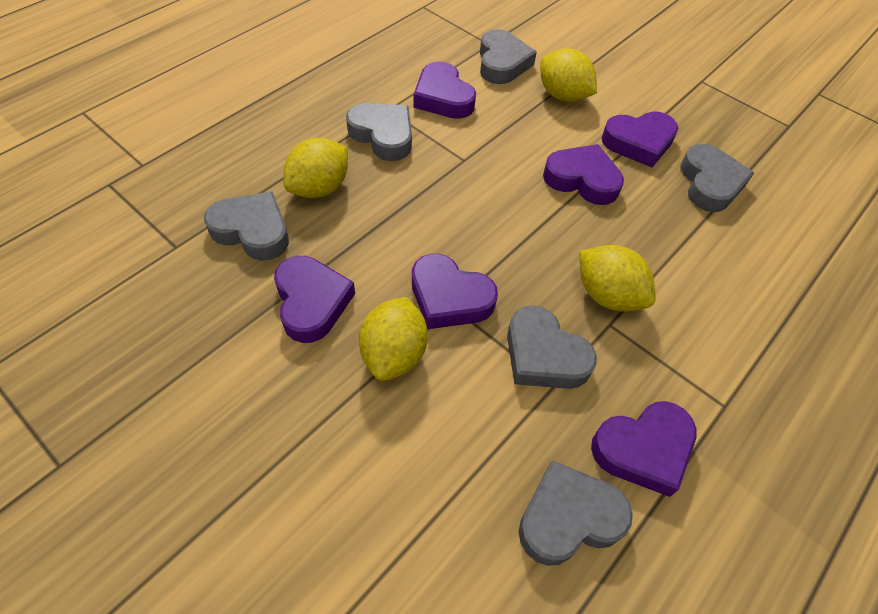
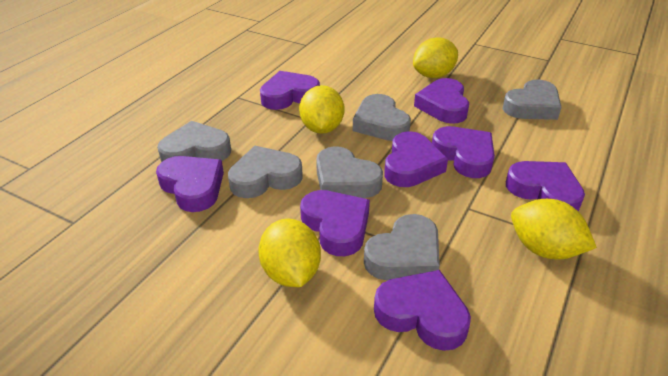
purple heart: [274,256,355,343] [412,254,498,329] [413,61,476,119] [543,144,624,205] [591,401,697,497] [601,111,678,167] = 6 -> [156,156,224,212] [260,71,320,110] [300,190,370,256] [374,270,471,351] [384,131,448,187] [414,78,469,124] [432,126,495,178] [506,161,585,211] = 8

